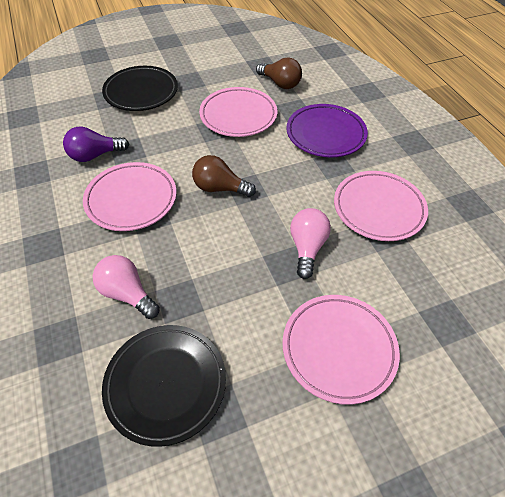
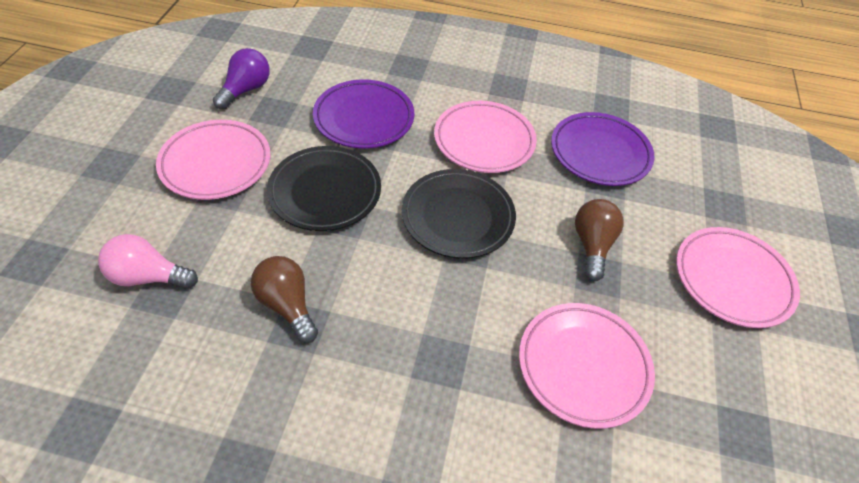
pink light bulb: [93,255,160,319] [290,208,331,279] = 2 -> [98,234,198,289] = 1
purple plate: [286,104,368,157] = 1 -> [313,79,414,148] [551,112,655,186] = 2

